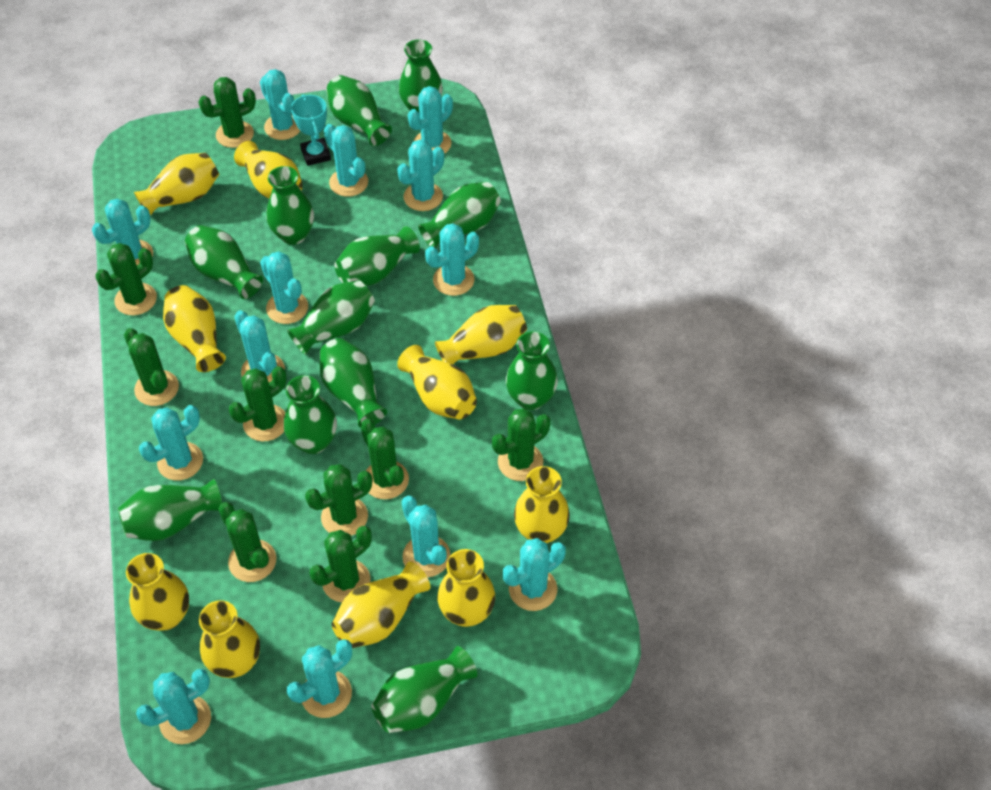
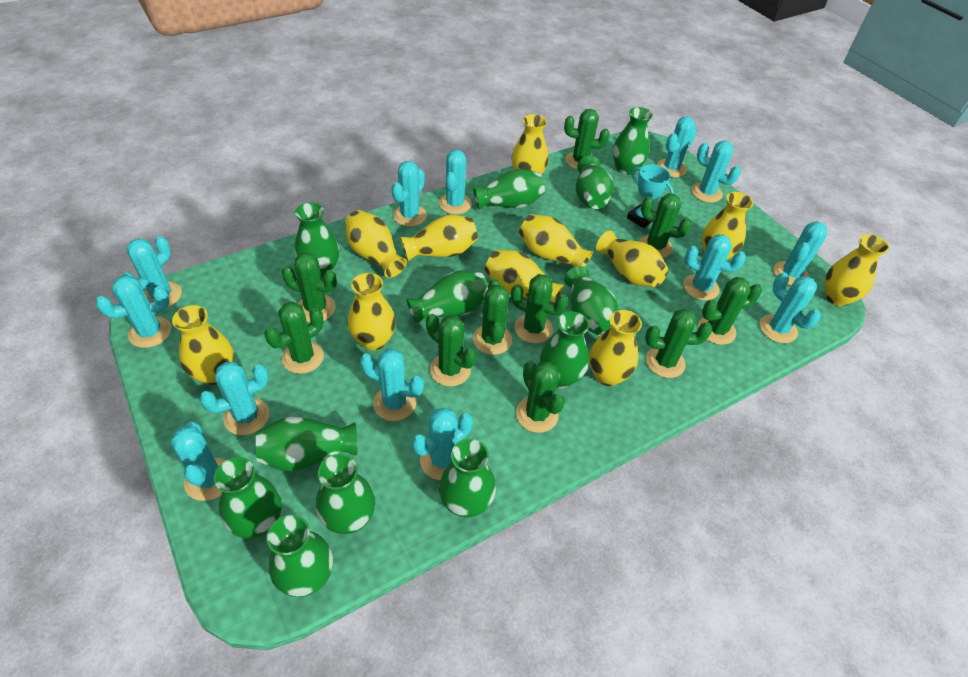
green cactus: [96,243,157,316] [124,328,179,406] [199,77,256,148] [219,502,276,582] [229,366,286,441] [305,464,372,536] [310,526,371,603] [361,419,409,499] [492,408,550,481] = 9 -> [265,302,324,374] [282,253,337,322] [426,314,477,387] [473,279,512,355] [511,274,569,343] [516,361,565,433] [564,109,610,170] [639,193,691,258] [645,309,712,378] [698,277,762,345] = 10
yellow vase: [126,553,189,631] [134,153,219,216] [163,285,226,372] [199,600,260,678] [234,141,303,199] [332,561,430,648] [397,345,477,420] [435,305,527,364] [437,549,495,627] [514,466,570,543] = 10 -> [172,305,234,385] [345,210,407,278] [348,273,396,350] [400,215,478,262] [484,250,564,303] [511,114,548,175] [519,214,593,267] [589,310,642,386] [596,230,668,287] [702,192,753,260] [825,234,889,306] = 11

